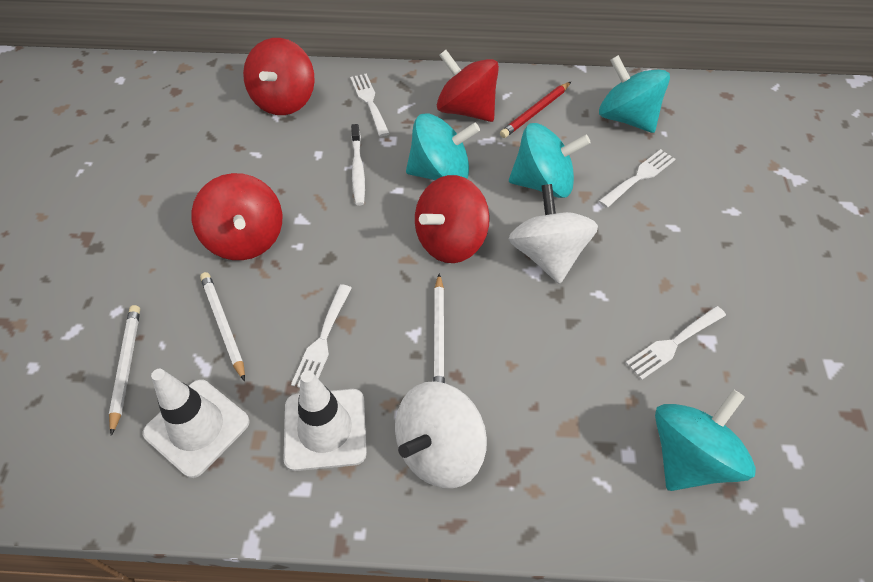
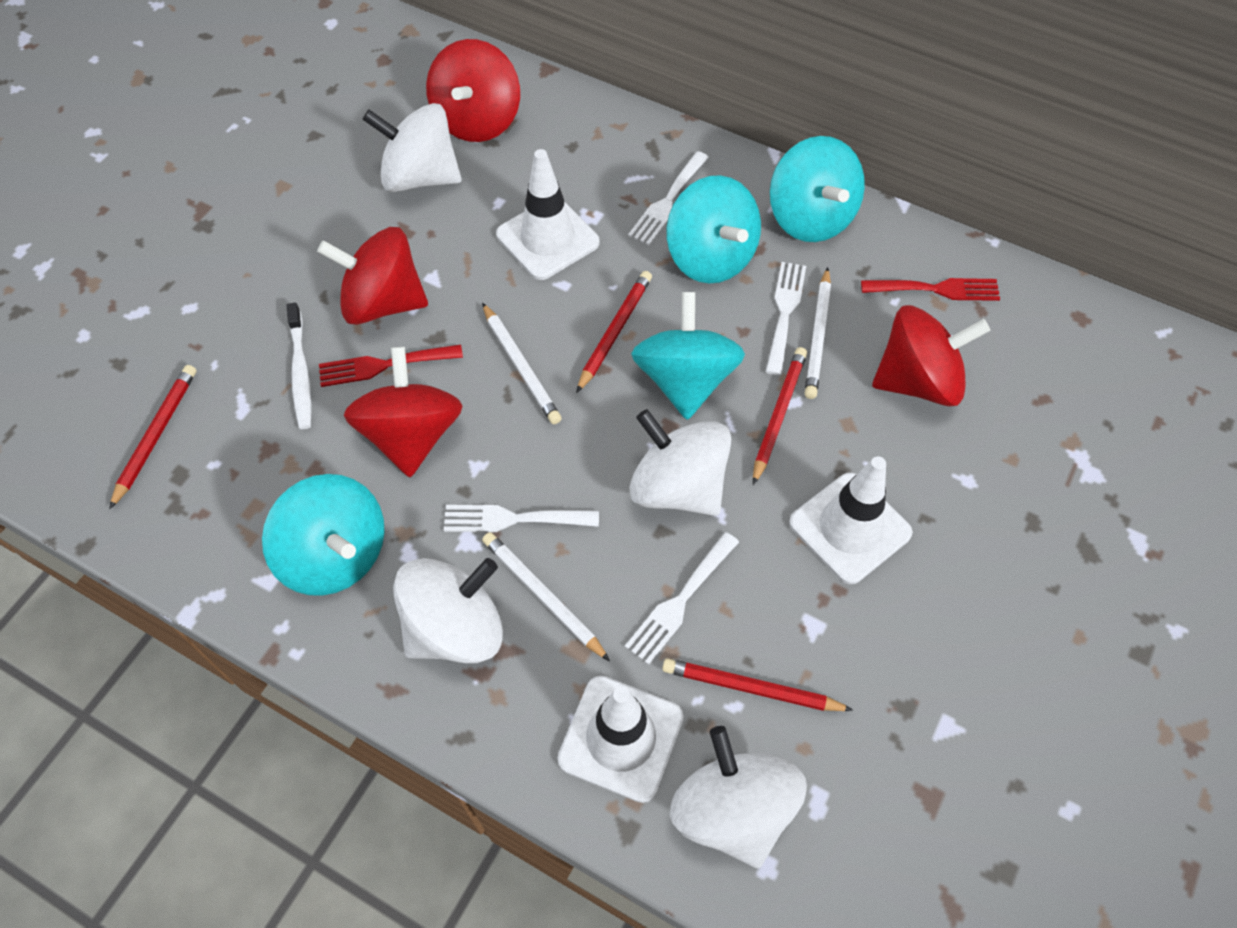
red fork: none = 0 -> [319,345,463,387] [861,278,1000,301] = 2
red pencil: [500,82,571,138] = 1 -> [109,365,196,509] [576,271,652,393] [662,658,853,711] [753,347,807,485] = 4
white spinning top: [395,381,487,489] [509,184,598,284] = 2 -> [363,103,462,192] [393,558,503,663] [629,409,731,516] [670,726,807,868] = 4
white traffic cone: [143,369,250,478] [283,371,367,471] = 2 -> [496,149,600,280] [558,676,684,803] [789,456,913,584] = 3

